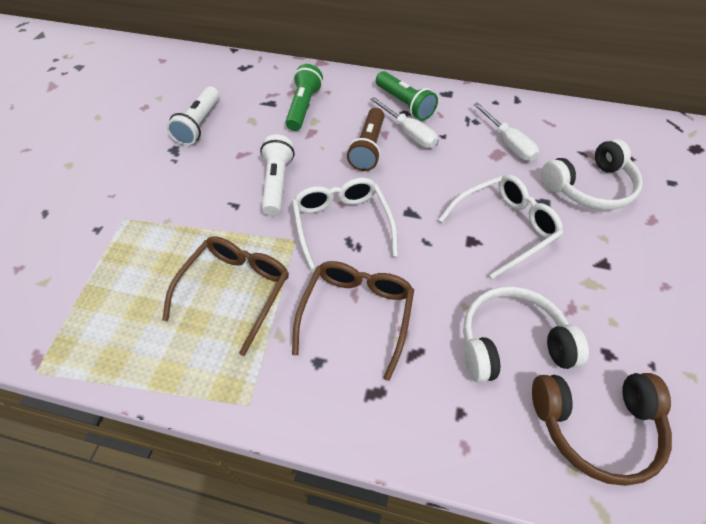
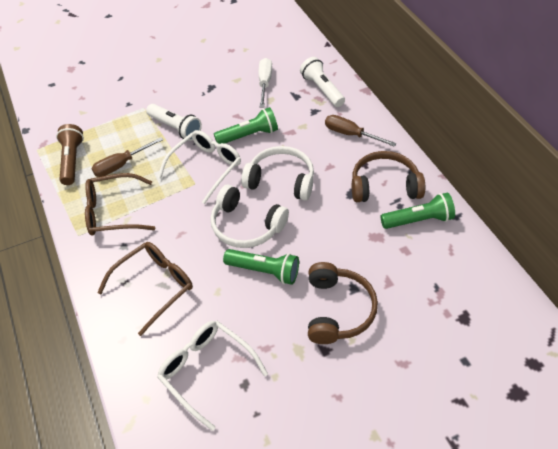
brown headphones: [532,373,672,486] = 1 -> [308,262,378,344] [352,151,425,202] = 2
brown screwdriver: none = 0 -> [91,137,163,177] [325,115,396,147] = 2
green flashlight: [286,64,323,131] [376,71,438,121] = 2 -> [214,107,278,144] [223,249,299,285] [381,193,455,229] = 3
white screwdriver: [370,97,438,148] [473,102,539,161] = 2 -> [258,58,272,107] = 1

